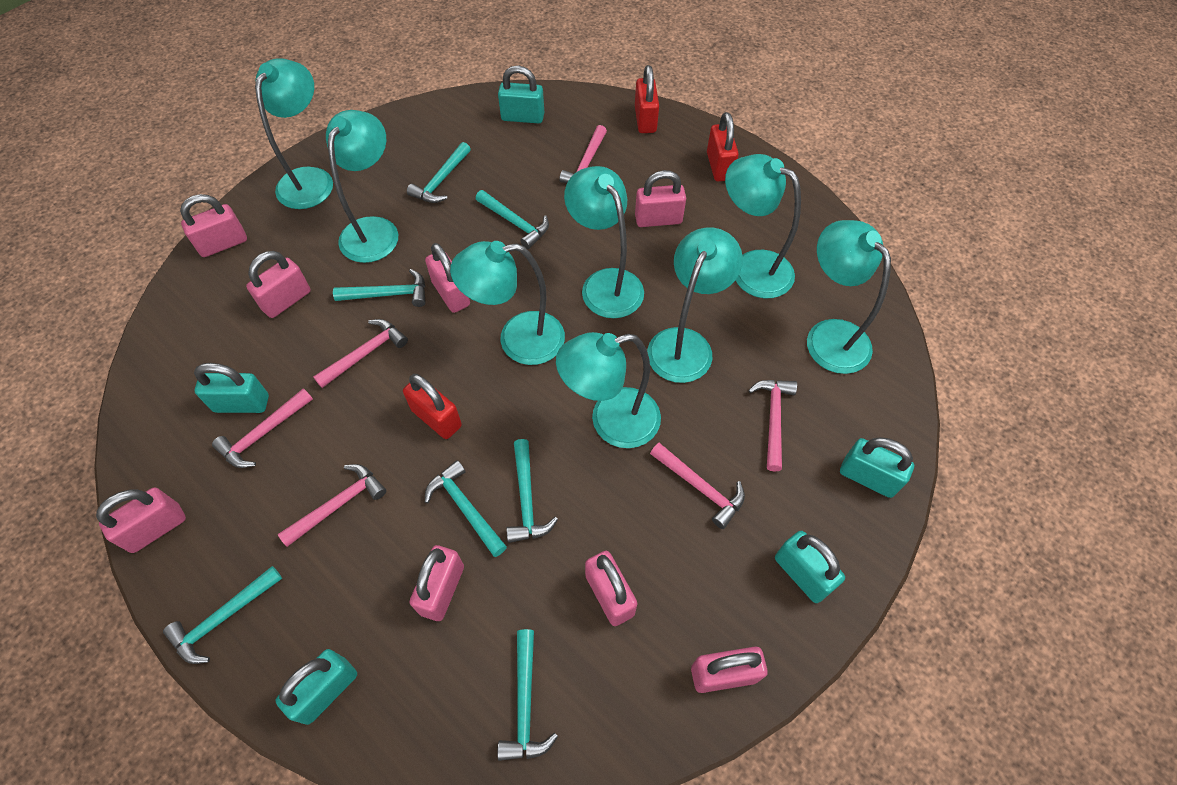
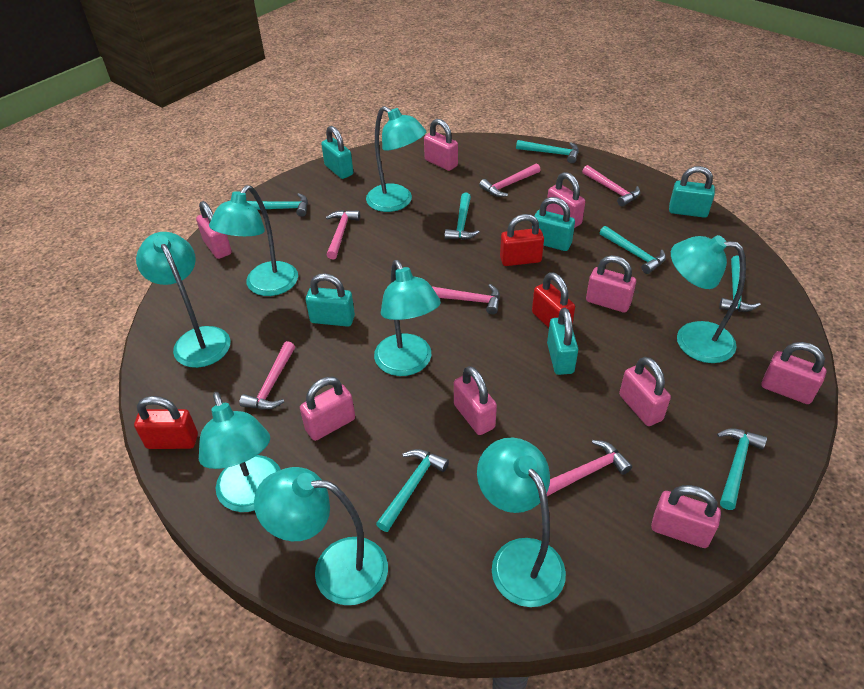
pink padlock: [96,487,186,553] [180,194,247,257] [246,251,311,318] [409,545,464,621] [425,243,470,313] [585,551,637,626] [635,170,686,227] [691,646,768,693] = 8 -> [196,201,232,259] [300,377,355,441] [424,119,458,171] [454,366,497,435] [546,172,585,228] [586,255,636,313] [619,357,671,426] [651,485,721,548] [762,342,826,404] = 9

